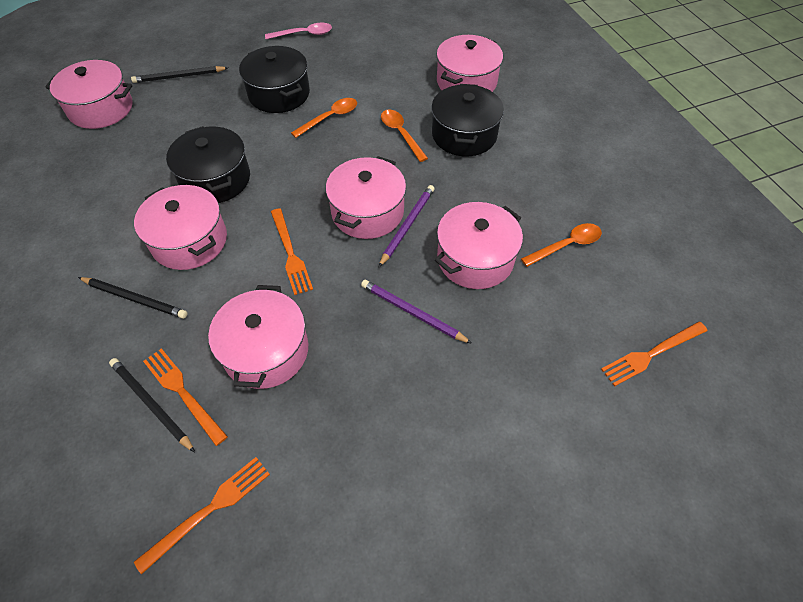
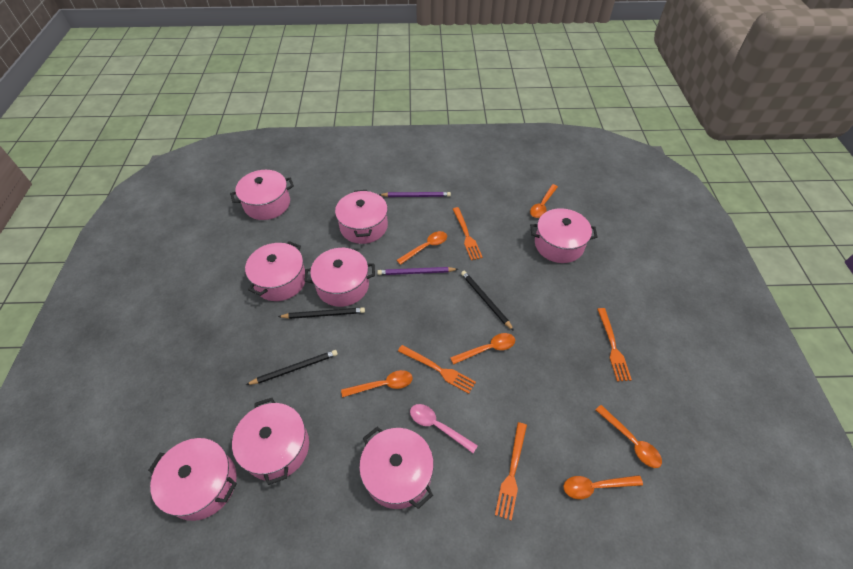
black pot: [166,126,250,203] [239,46,310,113] [431,84,504,156] = 3 -> none = 0
orange spoon: [291,98,357,138] [381,110,428,162] [521,223,602,267] = 3 -> [341,370,413,398] [397,231,447,265] [450,333,515,365] [530,184,558,218] [564,475,643,499] [596,405,662,468] = 6
pink pot: [45,60,133,129] [134,185,227,270] [208,285,308,389] [326,156,406,239] [435,202,523,289] [436,35,503,92] = 6 -> [148,438,237,521] [230,170,294,220] [232,398,309,485] [245,241,305,301] [305,248,375,307] [335,190,388,244] [359,427,434,509] [530,208,598,263] = 8

